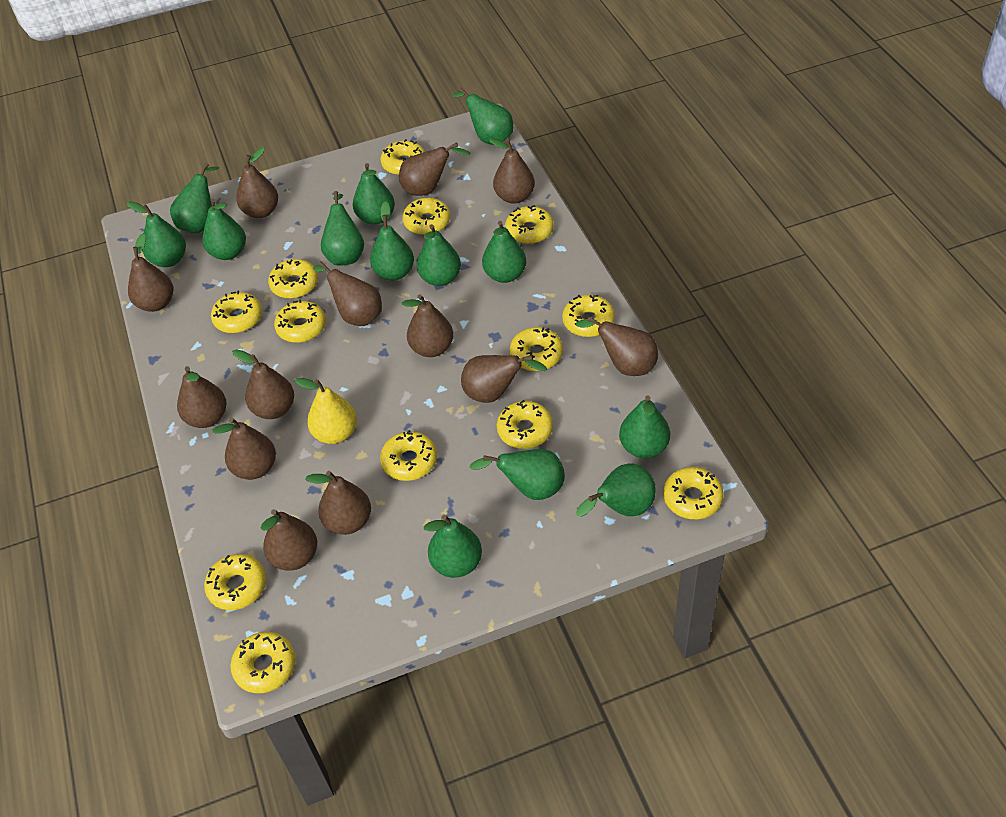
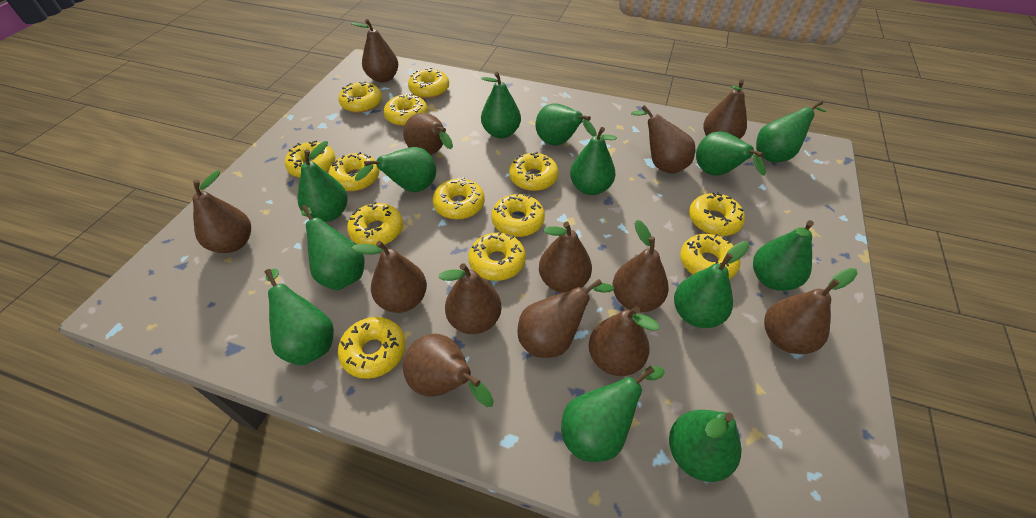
yellow pear: [294,378,357,444] = 1 -> none = 0

